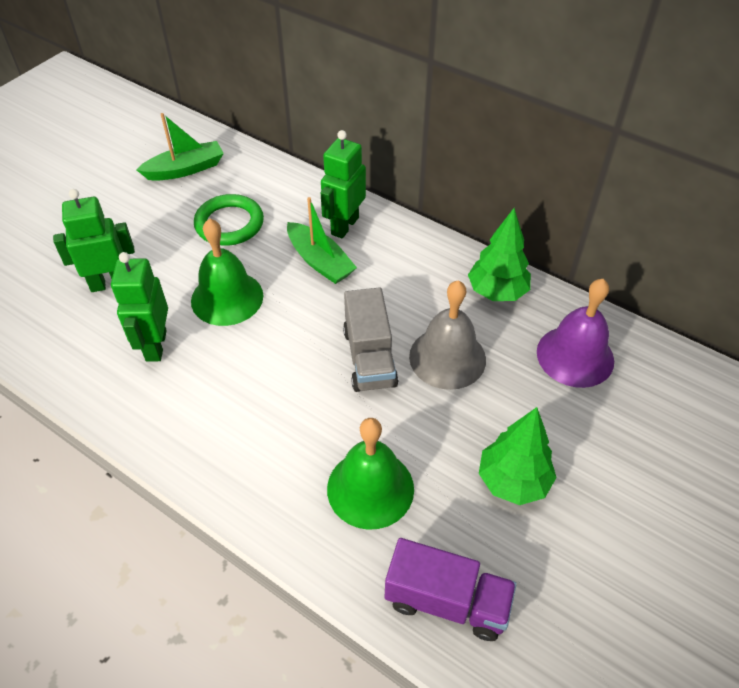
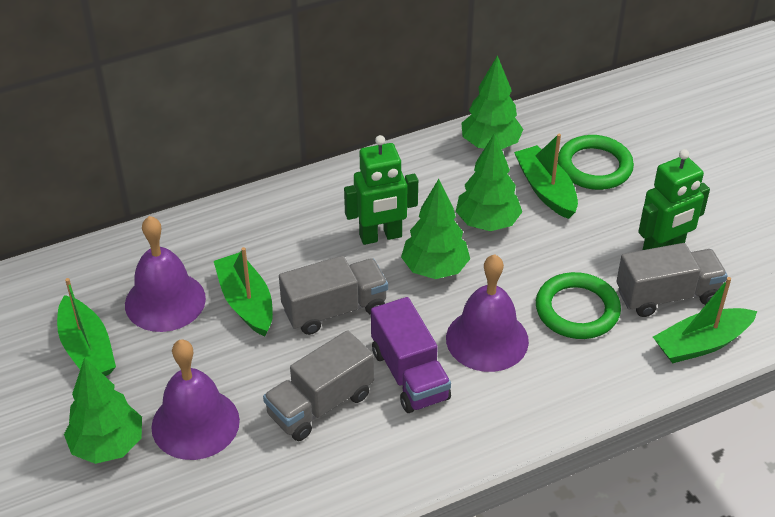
green bell: [191,218,263,326] [327,418,414,530] = 2 -> none = 0
green boat: [136,113,224,181] [287,197,357,284] = 2 -> [57,278,116,376] [214,247,273,337] [514,134,578,219] [653,277,757,363] = 4
green ring: [194,194,264,246] = 1 -> [536,272,621,339] [558,135,634,190] = 2
green robot: [53,189,135,292] [111,252,168,362] [321,130,366,239] = 3 -> [344,135,418,245] [638,149,710,250] = 2
green tree: [468,208,531,301] [479,407,557,505] = 2 -> [64,357,142,464] [401,179,470,279] [456,133,522,231] [461,55,523,149] = 4
grey bell: [409,280,486,390] = 1 -> none = 0
grey truck: [343,287,398,392] = 1 -> [263,330,374,441] [279,256,388,335] [616,243,728,317] = 3
purple bell: [537,279,614,388] = 1 -> [125,216,206,332] [151,339,240,460] [446,254,529,372] = 3

